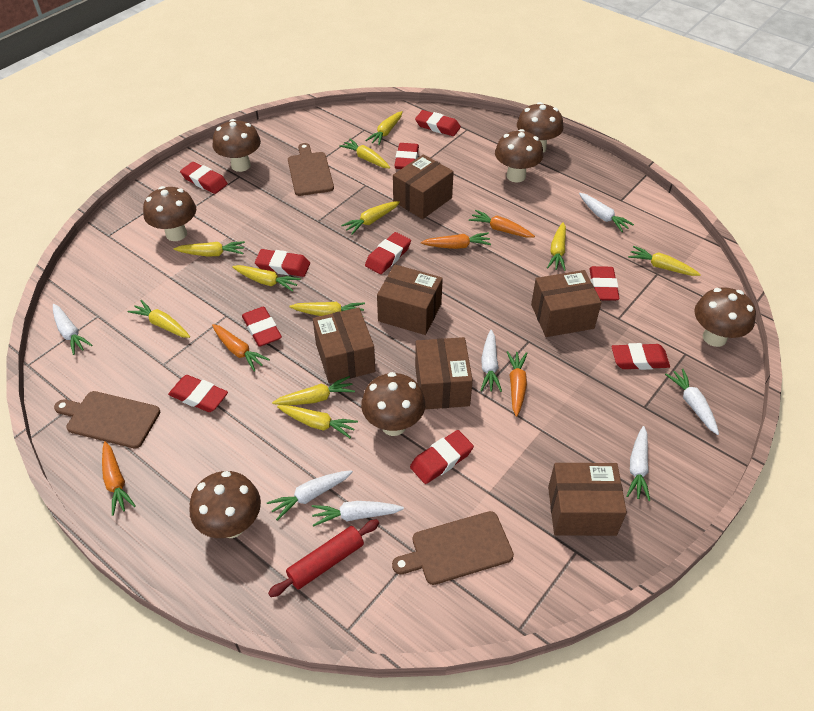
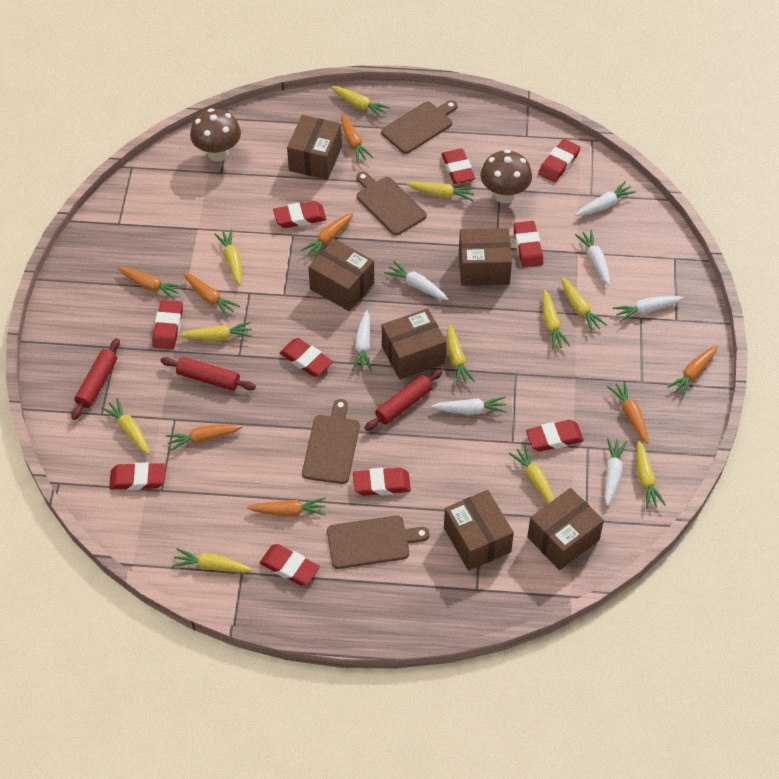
brown cutting board: [54,391,160,449] [288,143,334,196] [392,511,514,585] = 3 -> [302,399,360,484] [327,516,430,569] [356,172,427,235] [381,100,458,154] = 4
brown mushroom: [143,186,196,241] [189,471,261,538] [213,119,261,172] [361,372,425,436] [495,129,543,183] [517,102,564,153] [695,287,756,347] = 7 -> [190,108,241,161] [480,149,532,203] = 2
orange carrot: [102,441,136,516] [212,324,270,372] [421,233,491,249] [469,210,535,238] [507,351,527,417] = 5 -> [117,267,183,300] [166,424,243,451] [183,273,240,317] [247,497,326,517] [301,212,354,259] [341,113,374,163] [608,381,649,444] [667,345,718,397] = 8
red rolling pin: [268,519,379,597] = 1 -> [72,338,120,420] [160,357,256,391] [365,369,442,431] = 3

